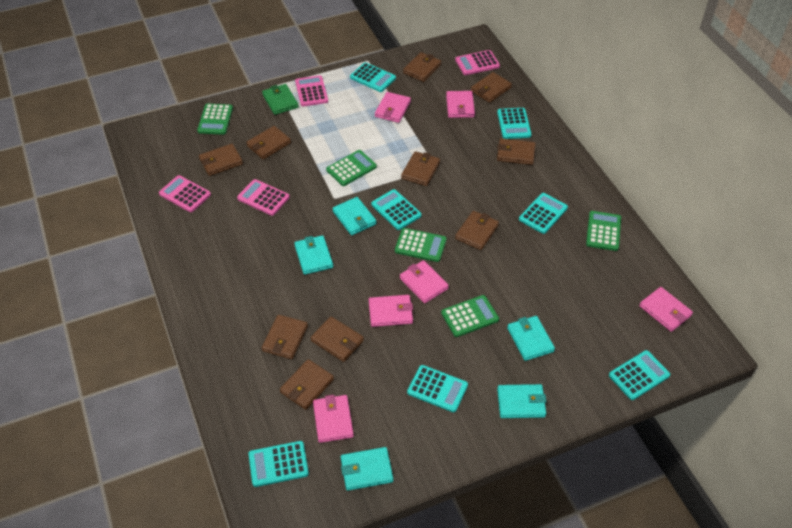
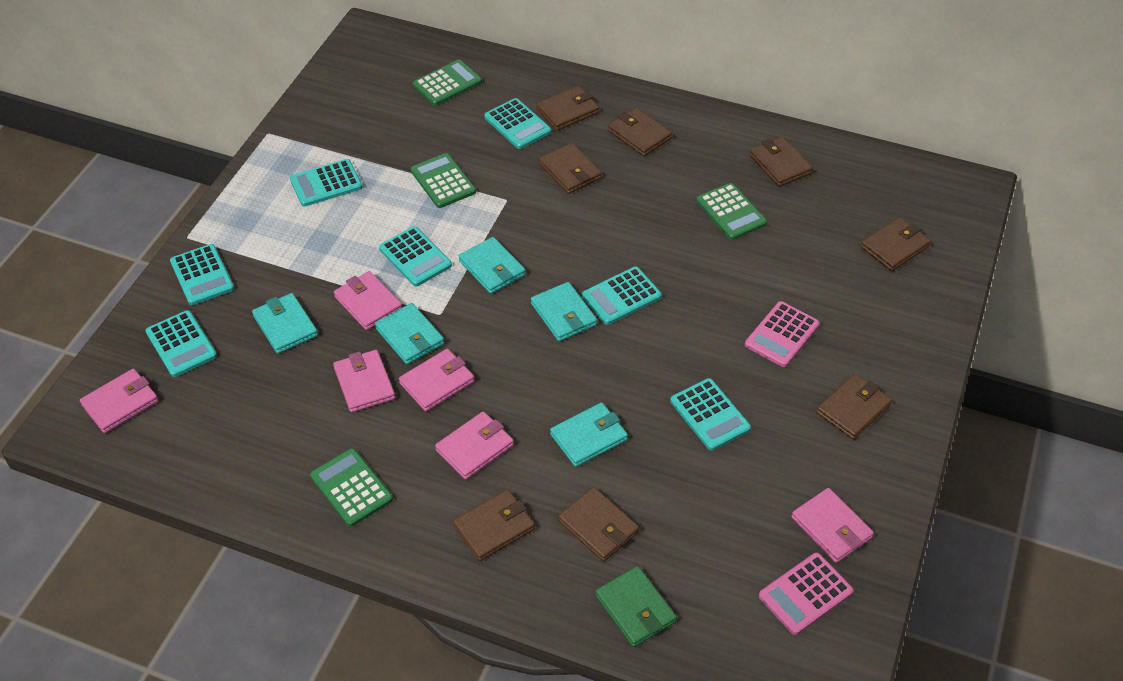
brown wallet: [199,144,243,176] [246,126,291,159] [262,315,308,359] [280,359,334,410] [311,317,364,362] [401,151,440,186] [403,52,441,82] [455,211,499,250] [471,72,512,103] [497,138,536,165] = 10 -> [453,490,535,561] [536,86,599,131] [539,143,602,194] [558,487,639,562] [608,108,672,156] [749,137,813,187] [816,374,892,440] [861,217,931,271] = 8
green calculator: [197,104,233,135] [326,150,377,186] [395,228,447,262] [441,295,499,337] [586,211,621,251] = 5 -> [310,448,393,527] [411,153,476,208] [413,60,482,106] [696,183,767,240] = 4
pink calculator: [159,175,211,212] [237,179,290,216] [295,75,328,107] [455,50,500,75] = 4 -> [745,301,820,367] [759,552,854,635] = 2

